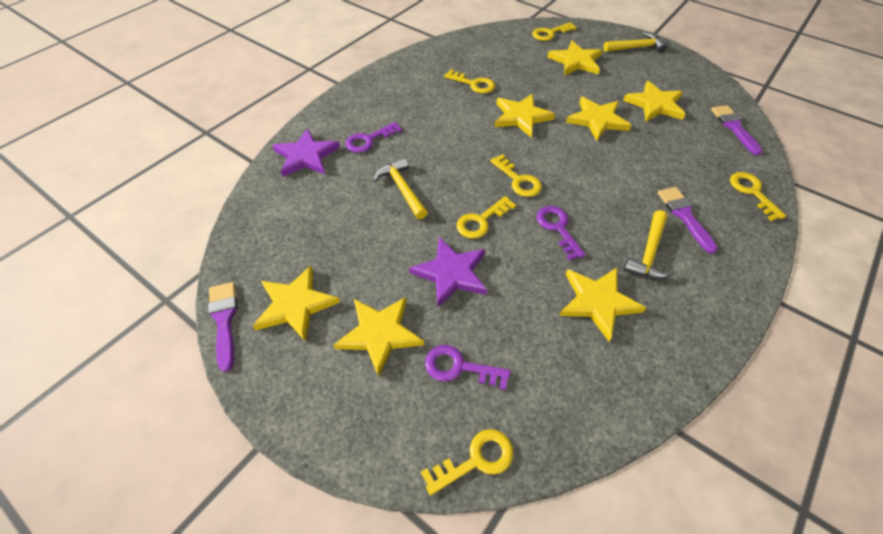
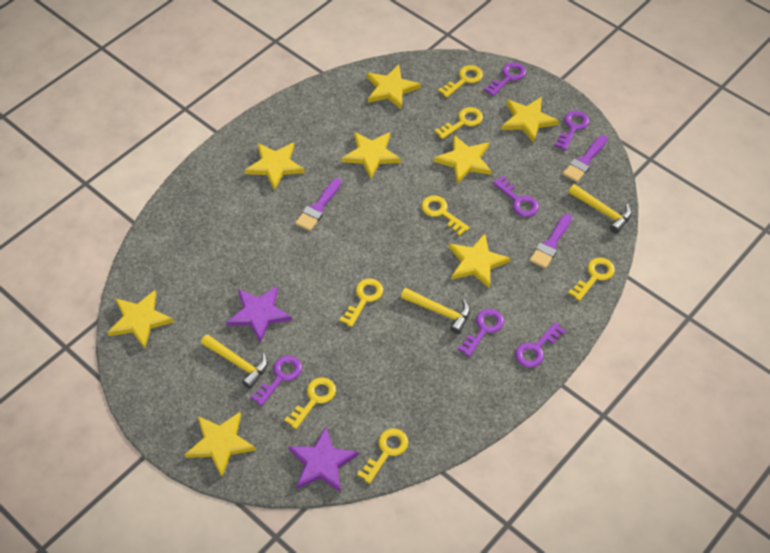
purple key: [345,122,402,153] [425,345,510,390] [536,206,586,261] = 3 -> [250,356,302,406] [457,309,504,357] [484,62,526,96] [493,176,539,217] [515,322,566,368] [554,111,589,150] = 6
yellow key: [421,429,514,496] [444,69,495,93] [456,196,516,239] [490,154,542,197] [532,22,577,41] [730,172,786,221] = 6 -> [284,377,336,429] [340,279,383,327] [357,429,409,484] [421,195,470,236] [435,107,483,139] [438,65,483,98] [568,257,615,301] = 7
yellow star: [253,266,340,342] [334,297,424,377] [494,94,555,137] [547,40,602,75] [559,268,646,341] [566,97,632,141] [623,81,686,122] = 7 -> [107,290,174,349] [185,412,256,477] [245,142,305,190] [342,132,401,179] [367,65,421,110] [434,135,492,184] [449,234,510,289] [501,97,559,143] = 8

